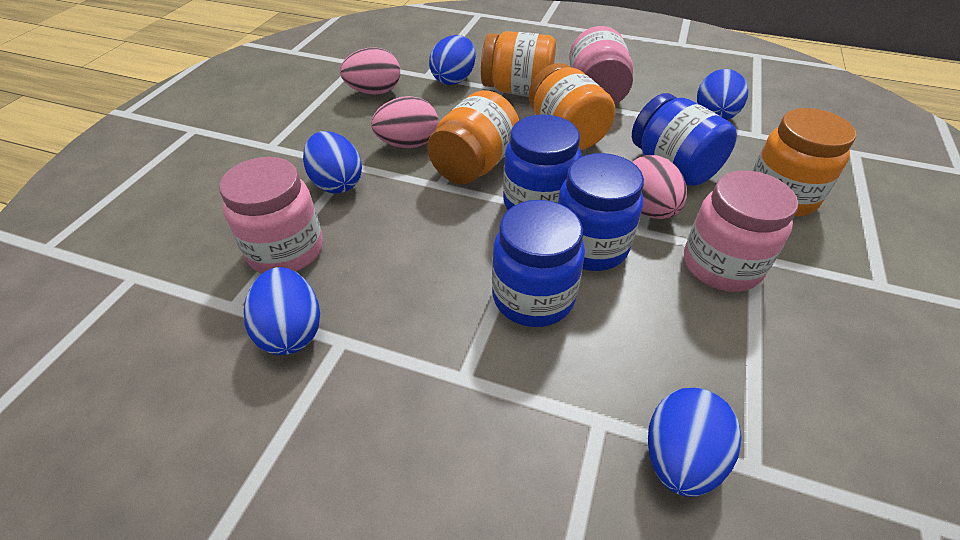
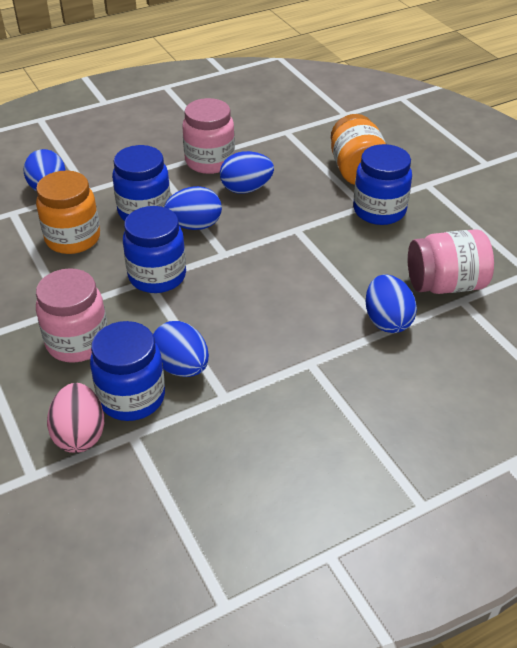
orange jar: [427,90,519,184] [481,31,556,95] [529,63,615,150] [752,108,856,217] = 4 -> [36,170,100,254] [331,114,386,185] = 2
pink egg: [340,48,400,95] [371,96,438,148] [632,155,687,219] = 3 -> [47,383,104,453] = 1

